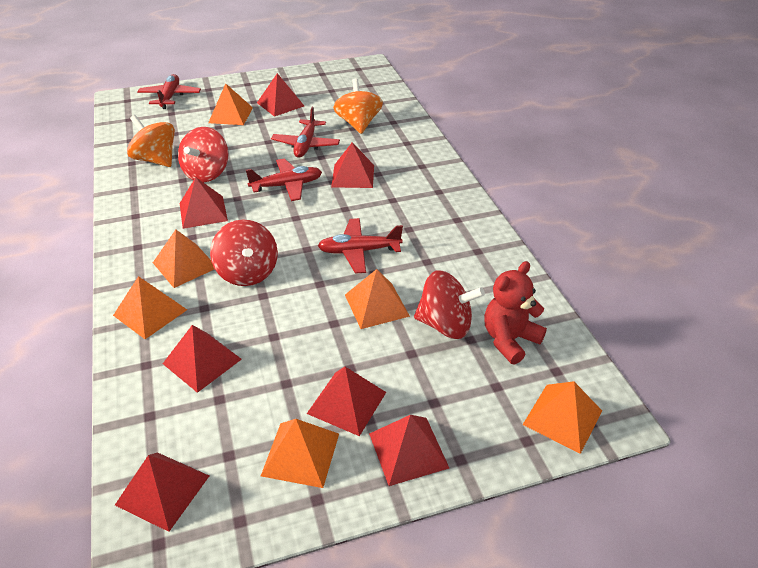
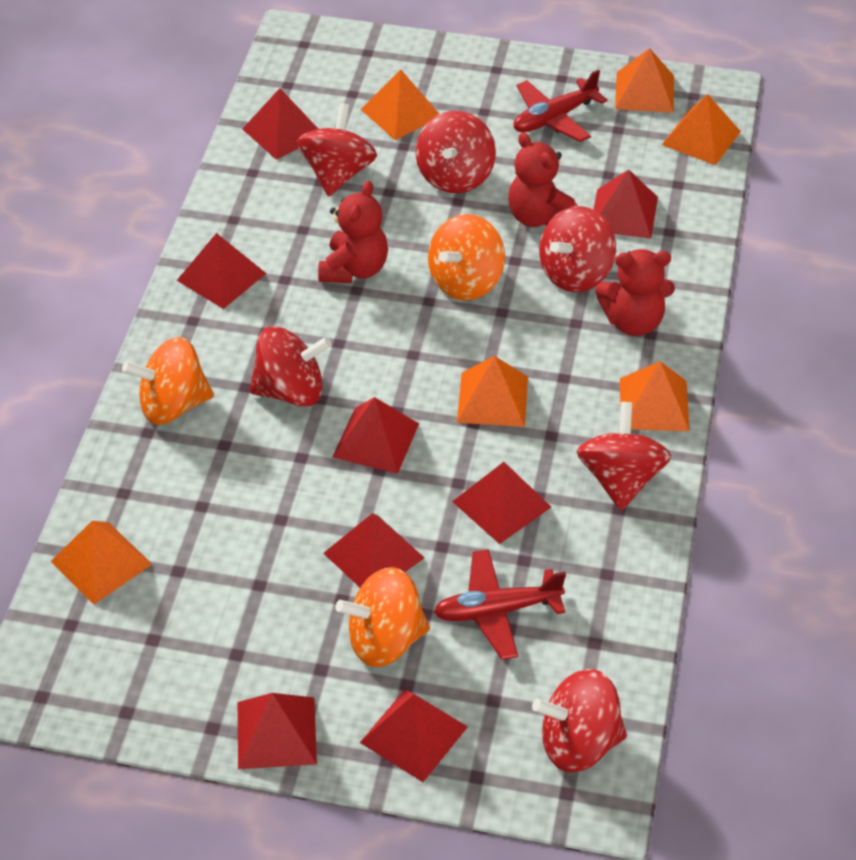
orange spinning top: [127,115,175,167] [333,79,383,134] = 2 -> [122,337,214,425] [335,567,430,667] [428,214,505,300] = 3
red plane: [137,74,201,109] [246,158,322,201] [271,107,340,158] [318,218,403,274] = 4 -> [434,549,566,660] [513,69,607,142] = 2
red pyramid: [115,452,209,532] [163,325,242,393] [180,177,228,229] [257,73,304,117] [307,367,386,436] [331,142,374,188] [369,415,449,486] = 7 -> [177,233,267,309] [238,693,317,769] [242,88,318,160] [323,513,424,588] [332,397,419,474] [360,689,468,782] [452,462,551,544] [593,169,658,239] = 8
red spinning top: [178,127,228,182] [210,220,278,286] [414,270,485,339] = 3 -> [249,326,332,407] [297,103,377,196] [416,111,496,193] [532,669,627,772] [539,206,616,292] [577,402,671,511] = 6
red teddy bear: [484,261,547,365] = 1 -> [318,181,388,283] [508,132,578,227] [595,249,675,336] = 3

